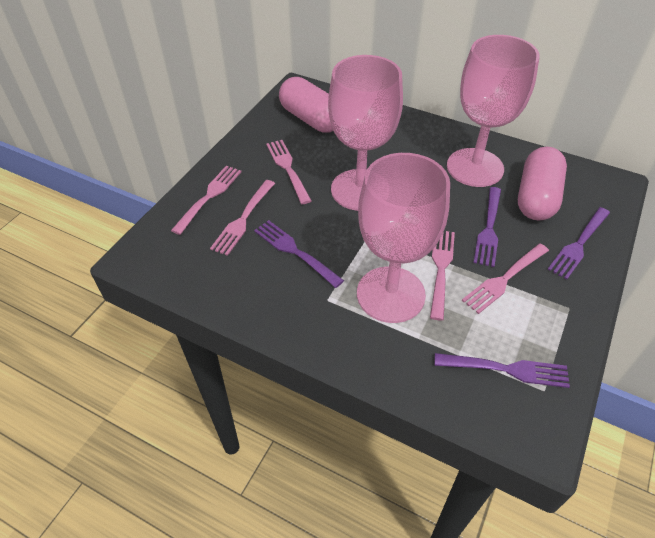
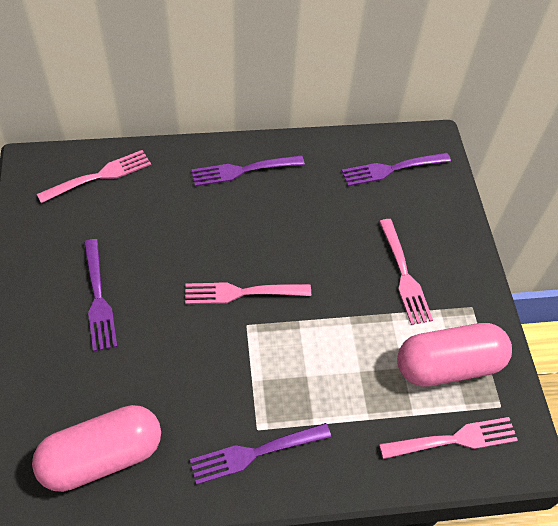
pink fork: [171,166,241,235] [210,180,275,256] [266,140,312,204] [430,231,455,321] [462,244,549,314] = 5 -> [37,150,151,203] [185,282,311,304] [379,219,433,325] [379,417,518,459] = 4
pink goblet: [328,55,403,211] [357,153,450,323] [447,35,540,187] = 3 -> none = 0

